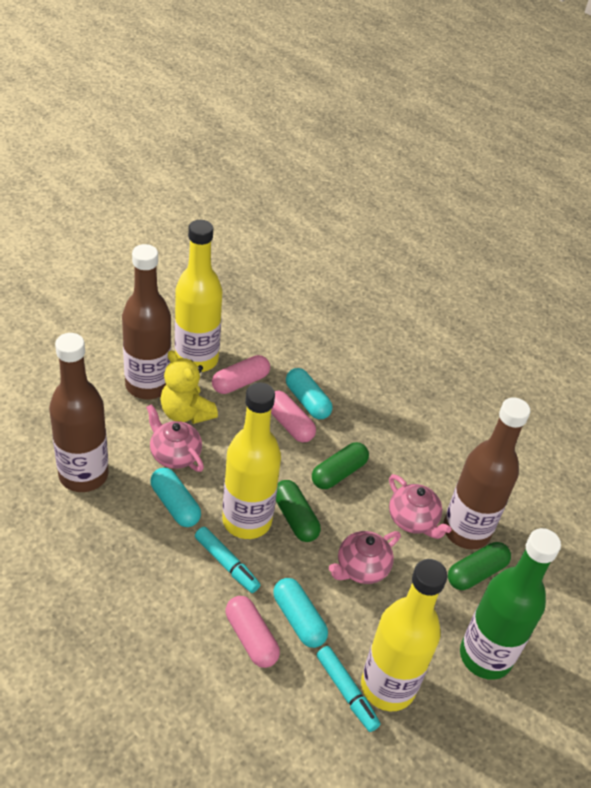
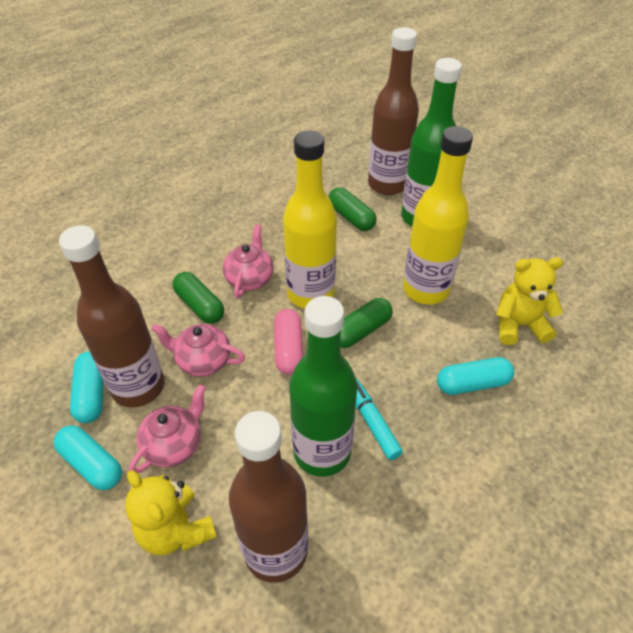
green bottle: [460,528,561,680] = 1 -> [289,296,357,477] [401,58,462,226] = 2
pink capsule: [212,355,270,394] [226,596,280,668] [271,391,316,443] = 3 -> [274,309,303,375] = 1
turquoise marker: [195,527,260,593] [316,646,380,732] = 2 -> [356,379,403,460] = 1
yellow bottle: [175,220,222,372] [222,382,281,539] [361,559,448,711] = 3 -> [283,131,337,309] [403,126,473,305] = 2
yellow teddy bear: [160,350,218,424] = 1 -> [125,470,217,556] [496,257,563,345] = 2

